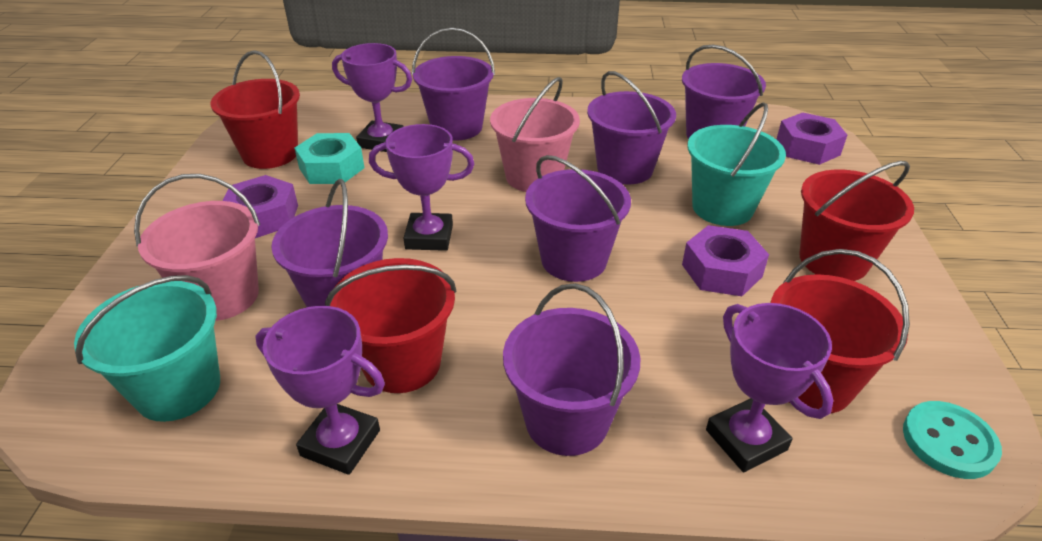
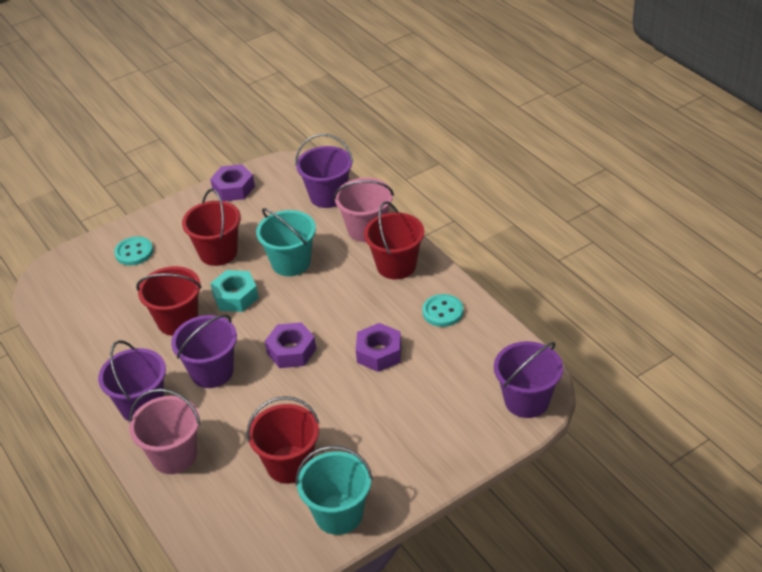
purple bucket: [271,179,388,307] [412,28,495,141] [503,283,640,456] [525,155,631,282] [587,71,676,185] [682,45,766,139] = 6 -> [98,340,166,421] [171,314,237,388] [295,134,353,208] [494,341,563,418] = 4
purple trophy: [255,306,385,475] [332,43,412,152] [369,124,474,251] [706,303,834,472] = 4 -> none = 0
turquoise button: [903,401,1002,479] = 1 -> [114,236,153,265] [422,294,463,327] = 2

